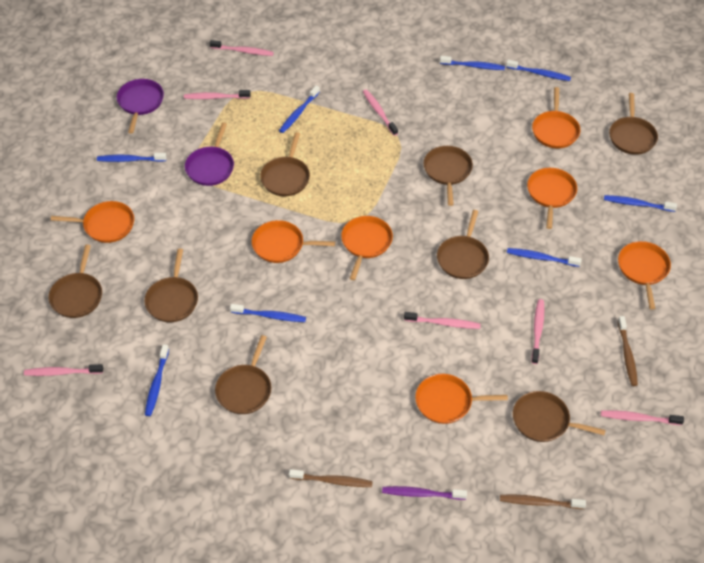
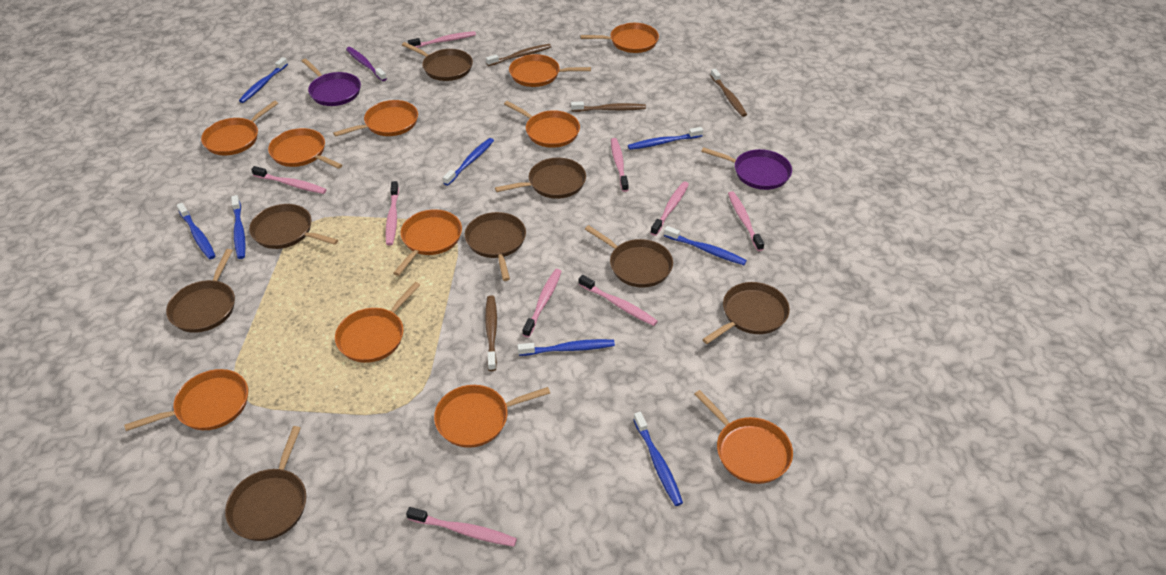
brown toothbrush: [289,469,373,487] [500,494,586,509] [618,316,638,386] = 3 -> [485,295,497,371] [486,44,551,66] [571,102,646,112] [710,69,747,117] = 4
orange pan: [51,201,134,243] [252,220,335,263] [341,216,393,280] [415,374,508,424] [527,168,577,229] [532,87,580,148] [618,241,671,310] = 7 -> [124,369,248,431] [201,101,278,155] [268,128,342,169] [333,100,418,137] [335,282,420,363] [394,209,462,276] [434,385,550,448] [504,101,580,148] [509,54,591,87] [580,23,659,53] [694,390,793,484] = 11
pink toothbrush: [24,364,103,376] [184,90,251,99] [210,40,274,56] [363,89,398,136] [404,312,481,329] [532,299,544,364] [601,410,684,425] = 7 -> [251,166,327,194] [385,181,399,246] [406,507,517,547] [408,31,476,48] [523,269,562,337] [579,275,658,326] [611,138,629,192] [651,181,689,236] [728,191,764,251] = 9

